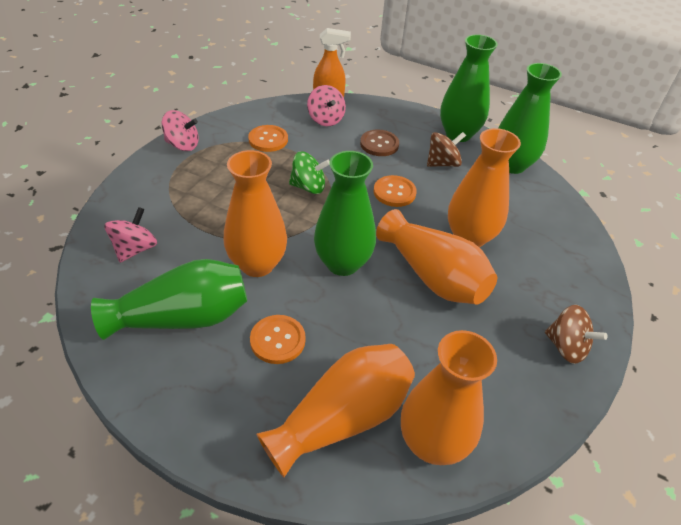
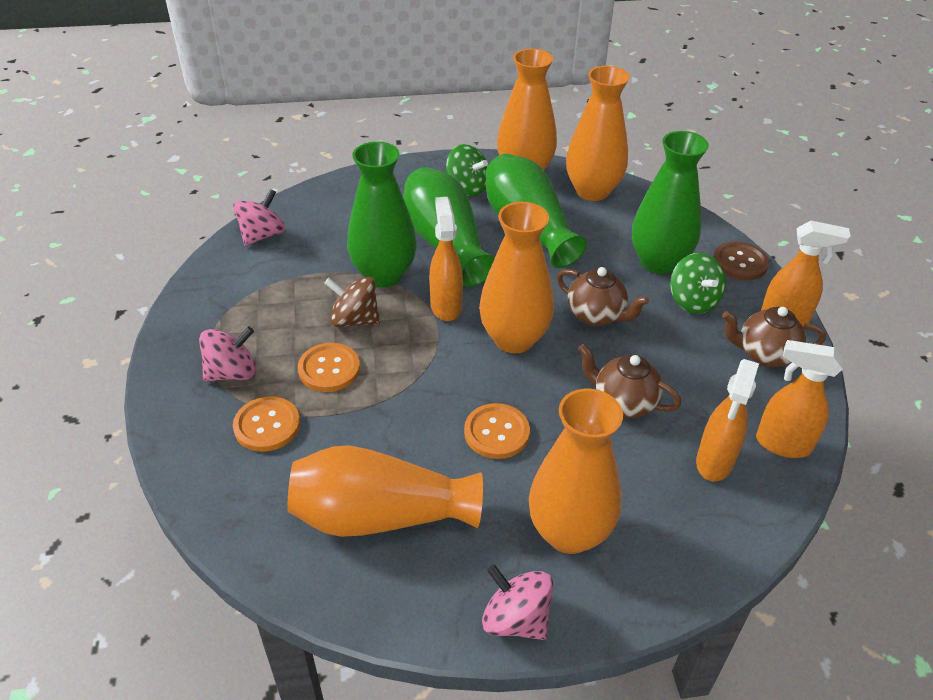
brown spinning top: [427,132,466,167] [545,305,608,364] = 2 -> [324,277,380,327] = 1
brown teapot: none = 0 -> [557,267,649,326] [578,344,681,418] [722,307,826,367] = 3
green spinning top: [289,151,330,194] = 1 -> [446,144,488,196] [670,253,726,314] = 2
orange spray bottle: [313,28,351,97] = 1 -> [429,197,463,321] [696,359,759,482] [756,340,844,458] [761,221,851,328] = 4

